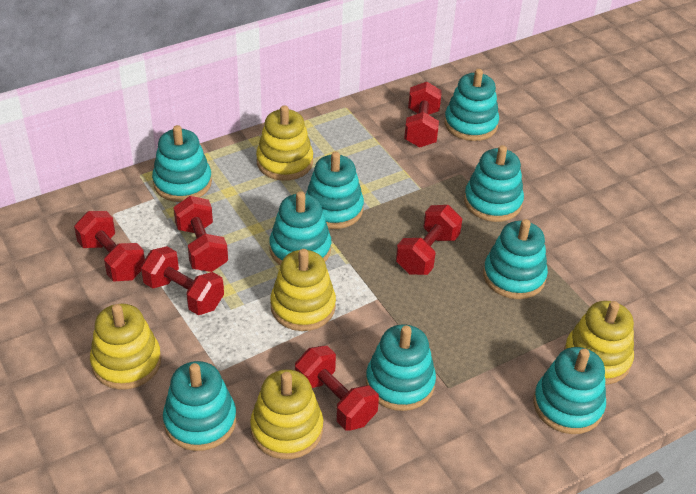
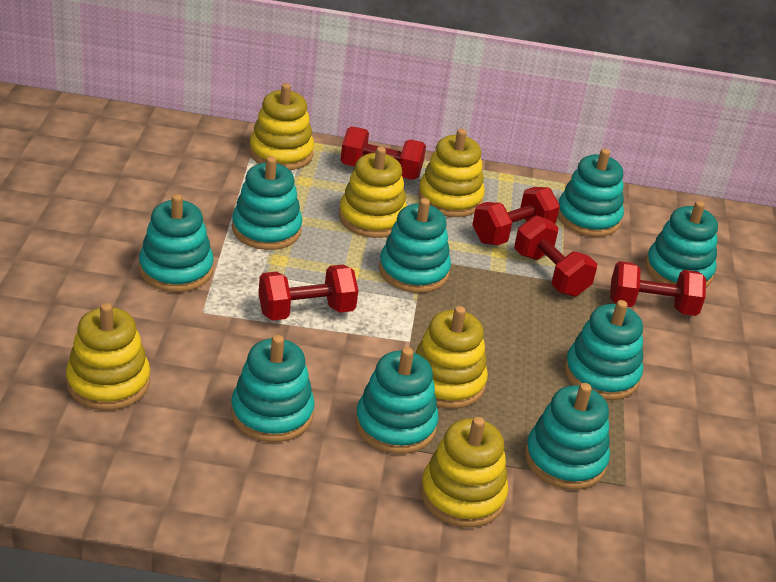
red dumbbell: [74,211,145,282] [141,246,224,315] [173,196,228,272] [295,346,379,431] [396,205,462,275] [404,82,442,148] = 6 -> [259,264,358,321] [341,127,426,180] [472,187,560,245] [514,215,597,297] [610,261,706,316] = 5
yellow stacking toy: [90,304,161,390] [250,369,323,459] [256,105,313,181] [270,249,336,331] [564,301,634,385] = 5 -> [66,303,150,410] [250,83,314,170] [339,147,407,238] [415,306,488,409] [418,129,485,217] [420,417,508,527] = 6

